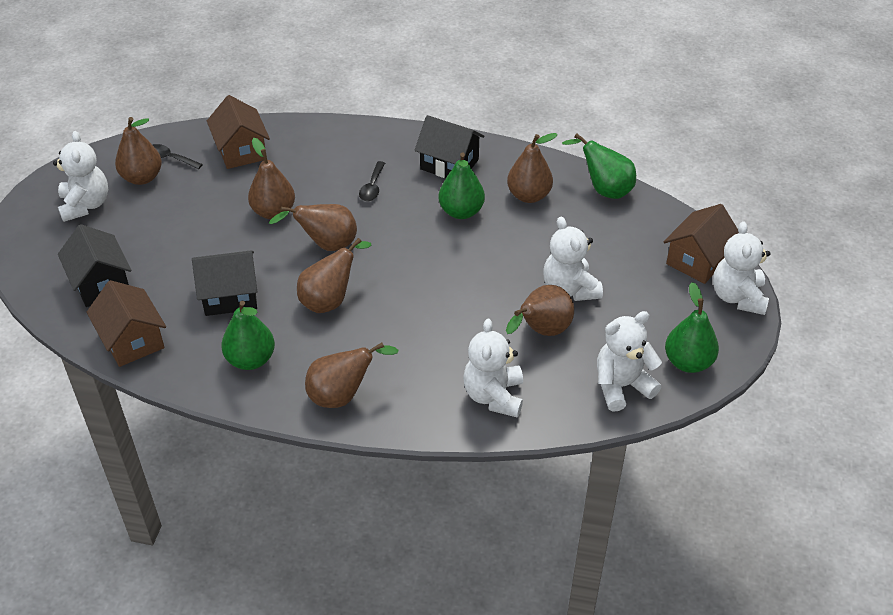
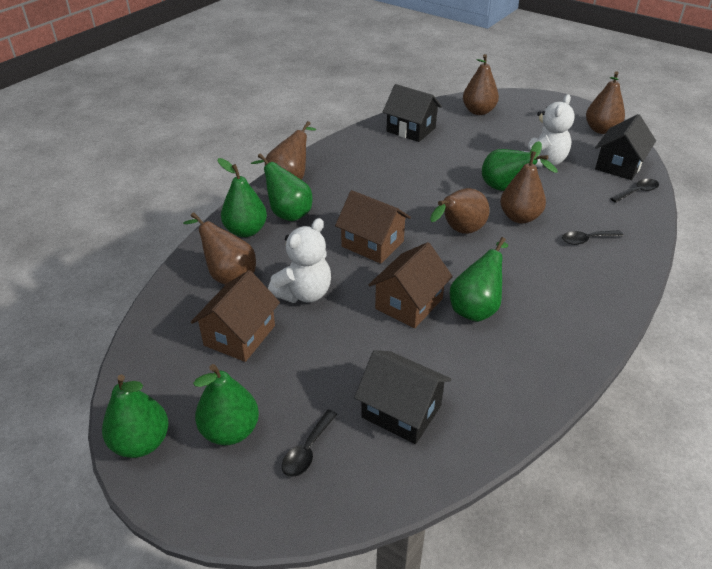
black spoon: [153,144,203,169] [359,161,385,201] = 2 -> [282,410,337,477] [562,230,624,245] [610,179,659,203] = 3
brown pear: [115,117,162,185] [248,138,295,219] [269,204,357,251] [297,238,371,313] [305,343,399,408] [506,285,574,336] [507,133,558,203] = 7 -> [183,212,256,285] [265,121,316,179] [430,188,490,234] [463,54,499,115] [500,141,546,224] [586,71,625,134] = 6
green pear: [221,300,275,370] [438,152,485,219] [562,133,636,199] [665,282,719,373] = 4 -> [102,375,169,458] [193,364,259,445] [218,158,267,237] [251,153,312,221] [450,237,508,322] [482,149,558,191] = 6
white teddy bear: [53,131,108,222] [463,318,523,418] [543,217,603,301] [597,311,662,412] [713,221,770,315] = 5 -> [268,218,331,303] [523,94,575,168] = 2

